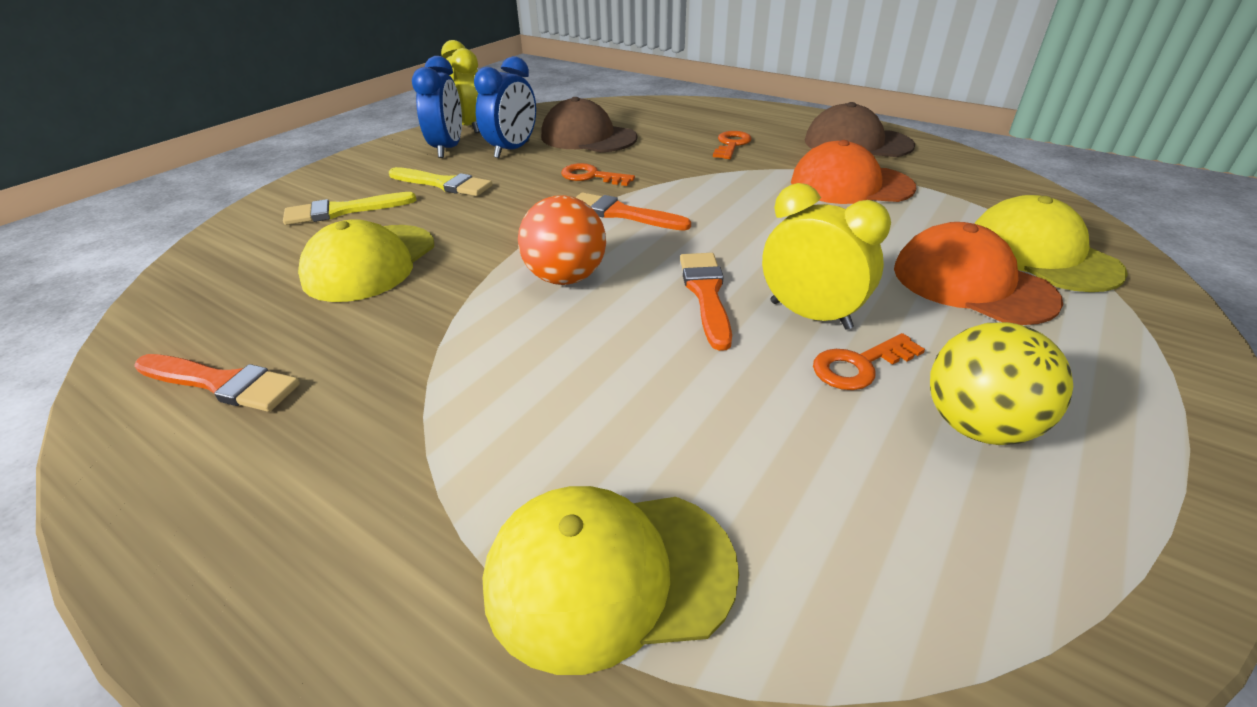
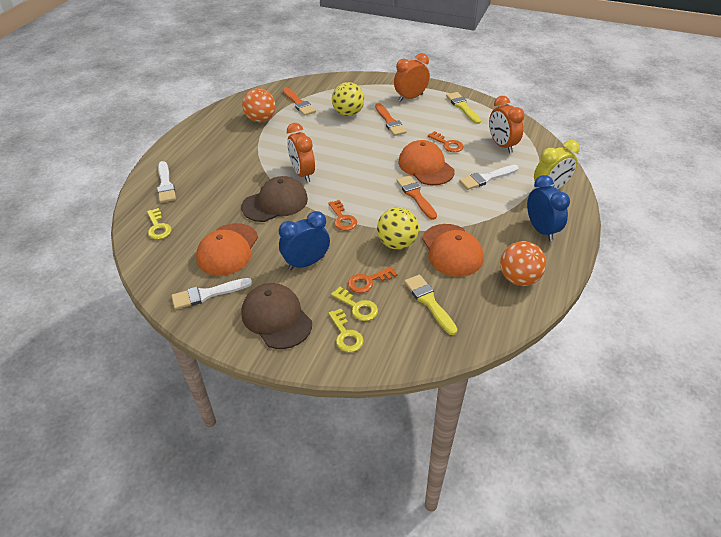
orange ball: [518,195,606,285] = 1 -> [242,88,276,122] [500,241,546,286] = 2
orange cap: [791,140,916,204] [894,222,1063,325] = 2 -> [196,223,258,276] [398,140,455,185] [422,224,484,277] = 3
orange clock: none = 0 -> [287,123,315,182] [394,53,430,102] [489,96,525,153] = 3
white brush: none = 0 -> [157,161,176,203] [172,278,252,309] [459,165,519,190] = 3
yellow ball: [930,322,1073,445] = 1 -> [332,82,364,116] [377,207,419,250] = 2
yellow cap: [298,219,434,302] [483,486,739,675] [974,195,1128,292] = 3 -> none = 0
yellow clock: [441,40,480,133] [762,183,891,330] = 2 -> [534,140,580,190] = 1
yellow key: none = 0 -> [147,208,172,239] [328,309,364,352] [331,287,378,321] = 3

